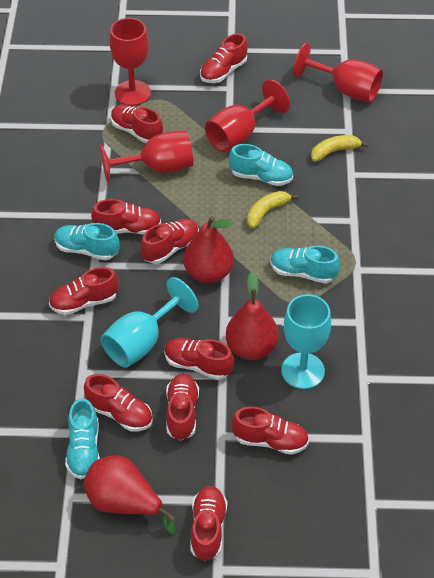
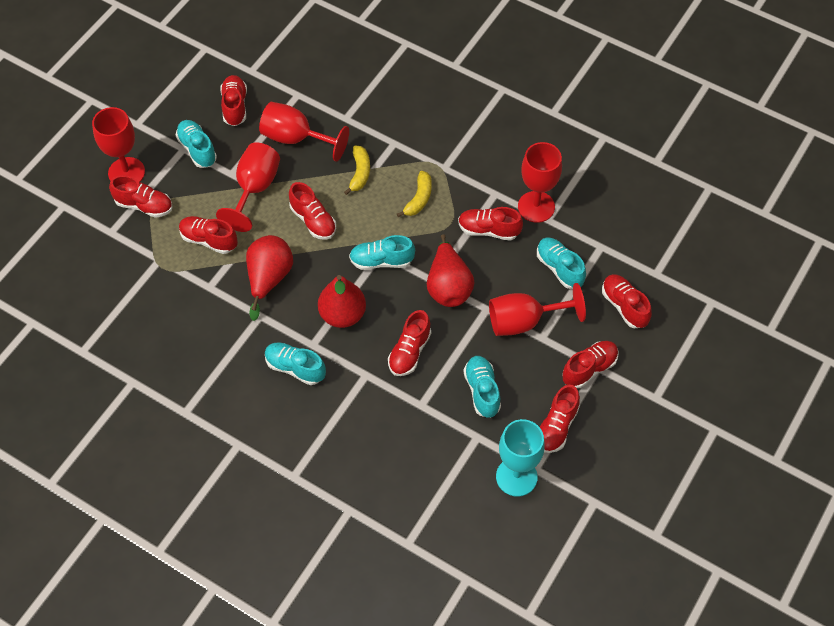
red goblet: [100,131,193,183] [110,18,151,106] [205,79,290,152] [293,43,383,102] = 4 -> [92,107,145,182] [216,142,280,232] [259,102,349,161] [489,283,586,336] [518,142,562,223] = 5
red shoe: [49,267,119,315] [84,374,153,432] [91,199,161,235] [111,105,163,143] [141,219,199,264] [164,338,234,380] [166,374,199,441] [190,486,227,561] [200,33,248,83] [232,407,309,455] = 10 -> [109,175,172,218] [179,216,238,254] [220,75,247,126] [289,182,336,240] [388,310,431,376] [458,207,523,241] [540,385,580,453] [562,341,618,388] [602,274,652,328] = 9
turquoise goblet: [101,277,198,368] [281,294,331,389] = 2 -> [496,419,545,497] = 1
turquoise shoe: [54,223,119,260] [65,398,100,479] [229,144,293,186] [270,246,340,283] = 4 -> [176,120,217,168] [265,342,326,385] [349,235,415,270] [463,356,501,418] [537,237,586,289] = 5

